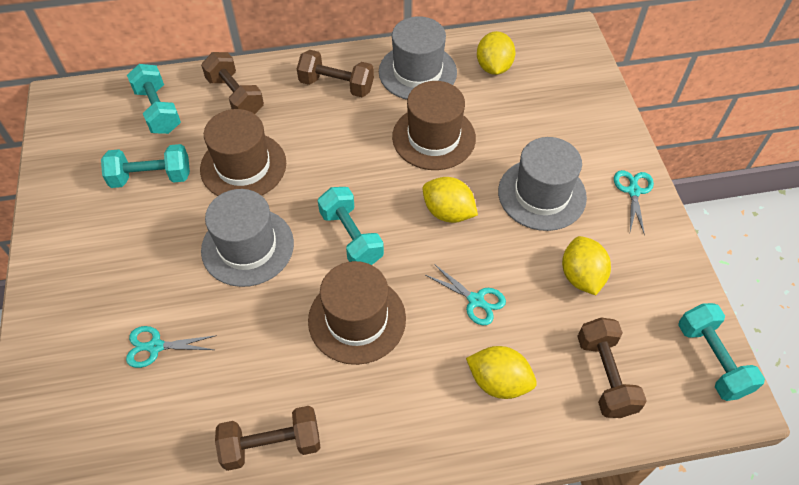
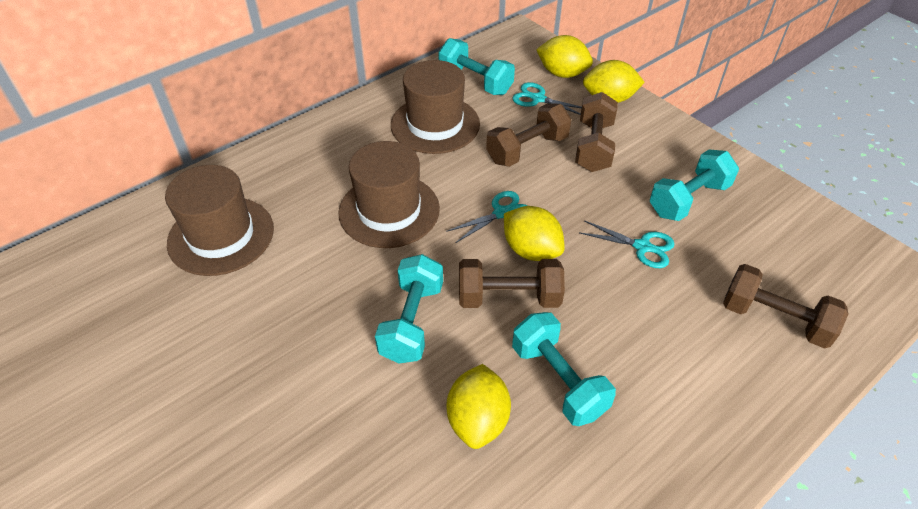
grey hat: [201,189,294,287] [379,16,457,100] [498,137,587,231] = 3 -> none = 0

